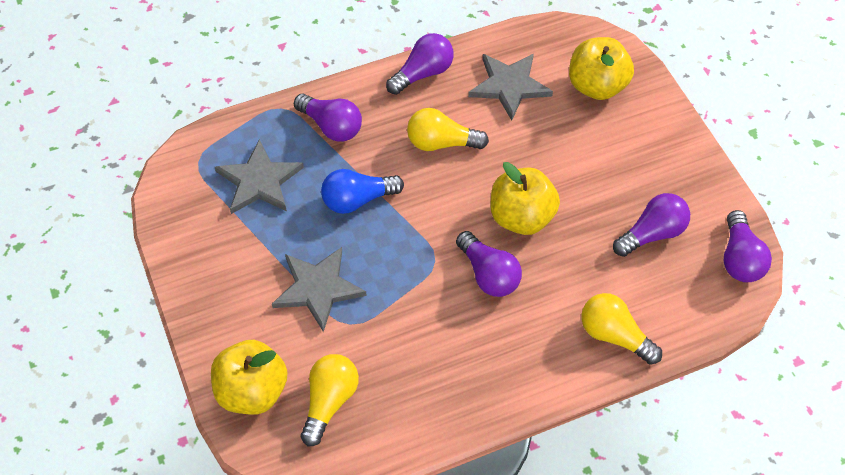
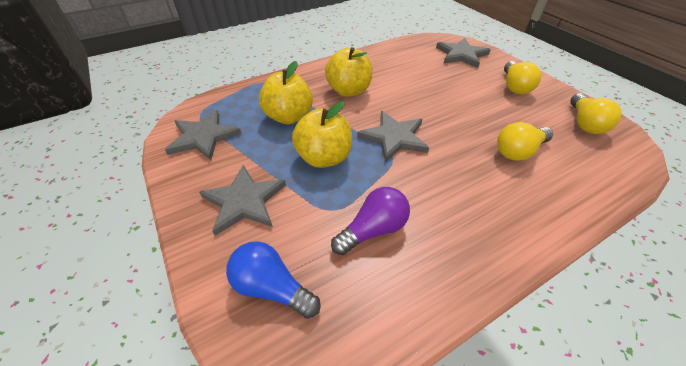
grey star: [215,139,304,214] [272,247,367,332] [468,54,553,120] = 3 -> [165,110,241,160] [199,165,286,236] [357,111,429,162] [436,38,490,68] = 4
purple light bulb: [294,94,362,142] [386,33,454,95] [456,231,522,297] [613,193,690,257] [724,210,772,282] = 5 -> [331,187,410,255] = 1

